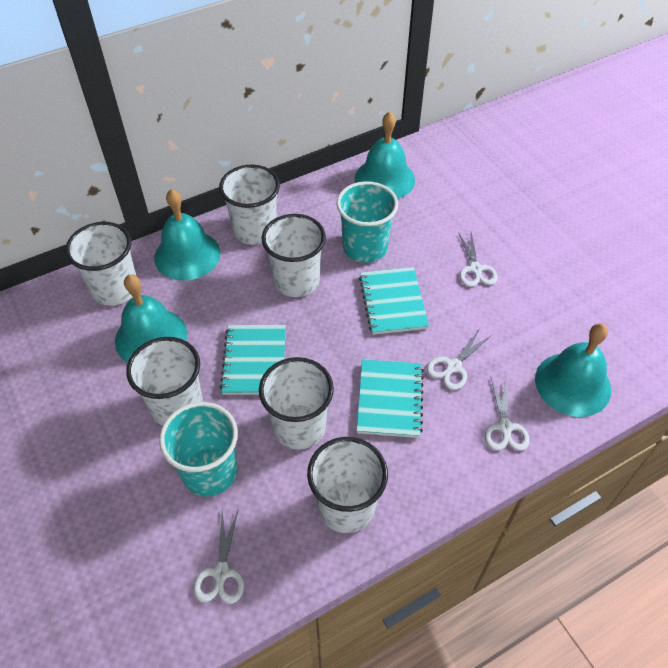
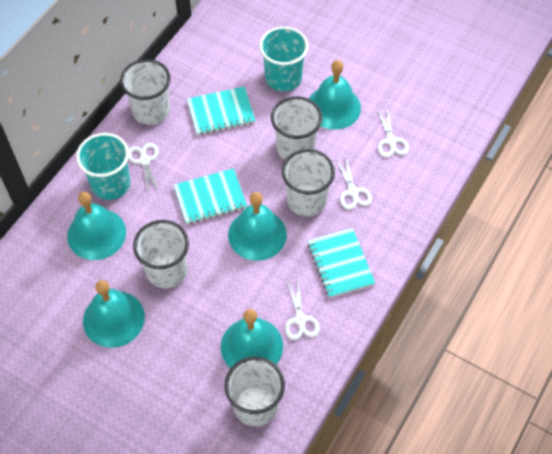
turquoise bell: [115,274,187,363] [154,189,220,281] [355,112,415,199] [535,323,611,417] = 4 -> [67,192,126,260] [83,280,145,348] [221,309,283,368] [228,192,287,261] [309,60,361,130] = 5
white cup: [65,222,136,306] [126,337,203,426] [219,165,280,245] [259,357,334,450] [262,214,326,297] [307,437,388,533] = 6 -> [120,59,171,125] [133,220,189,288] [224,357,285,427] [271,96,322,160] [282,149,335,216] = 5

